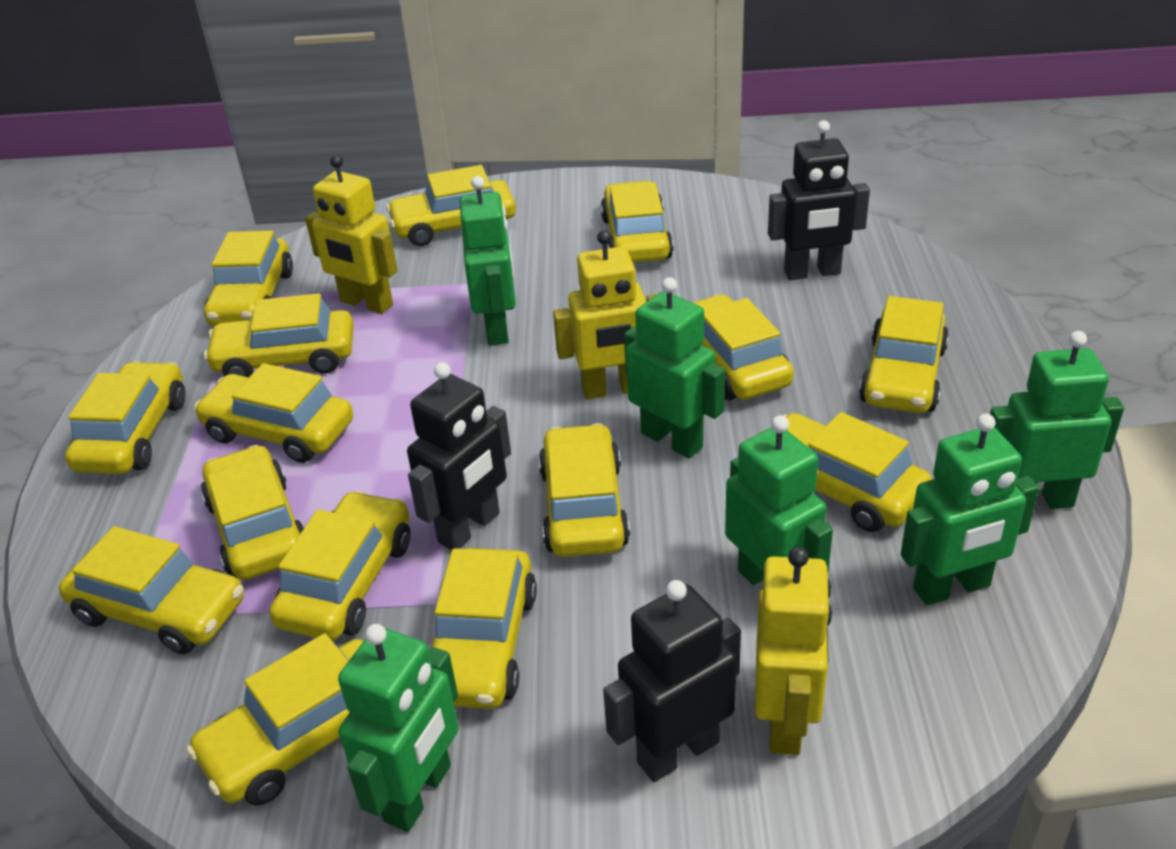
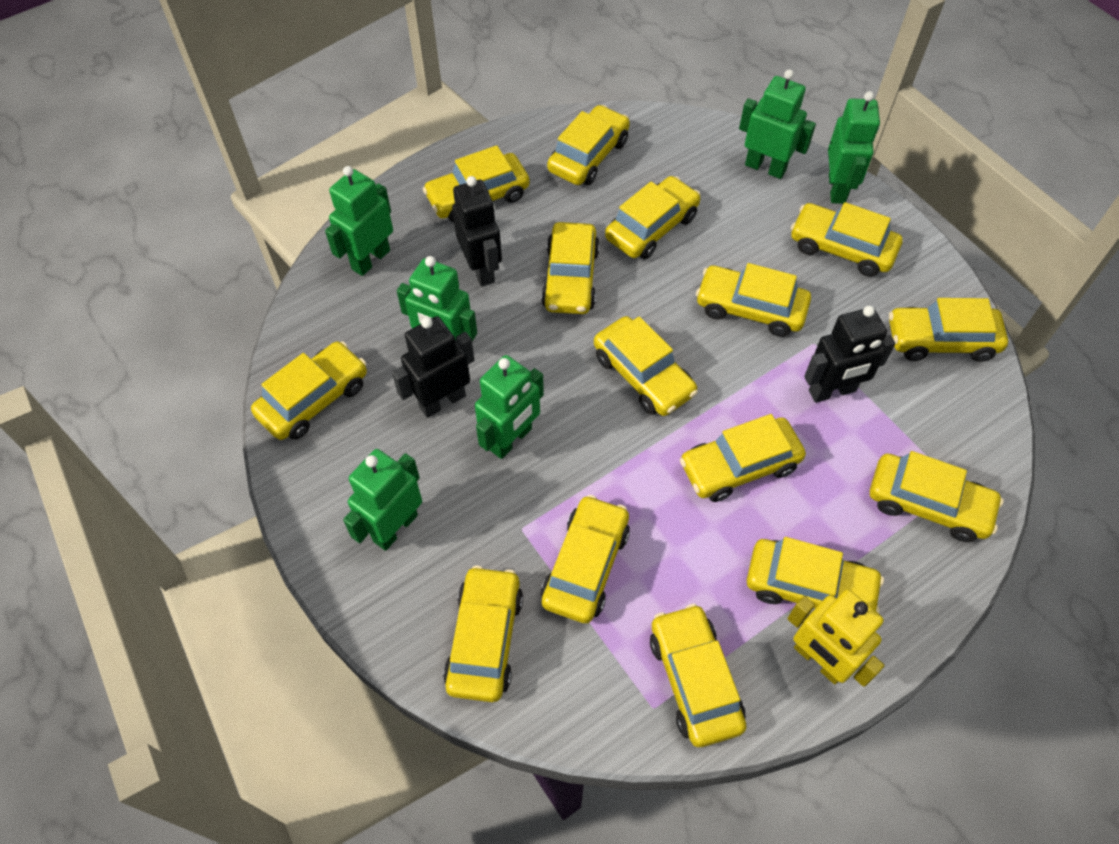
yellow robot: [305,155,398,314] [553,230,657,399] [755,547,832,755] = 3 -> [787,589,885,687] = 1

